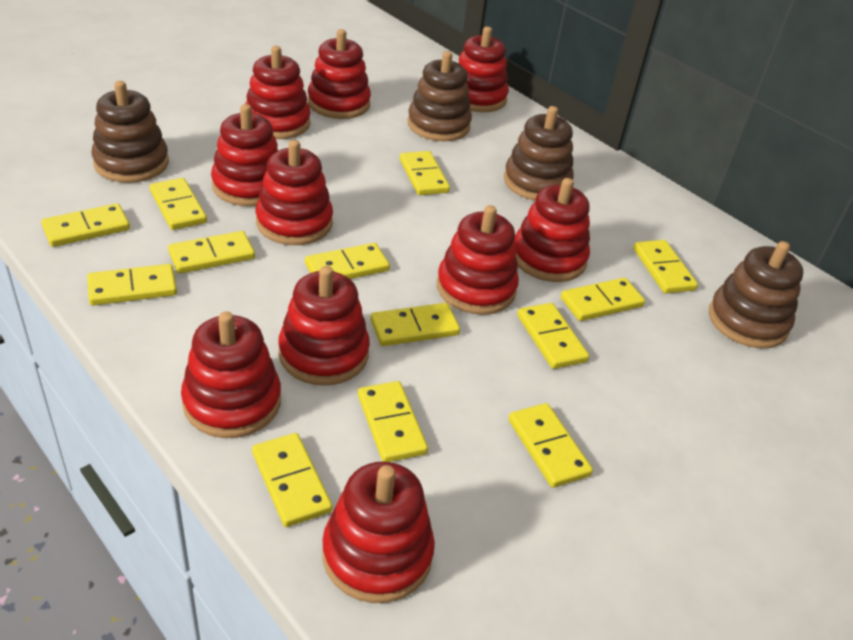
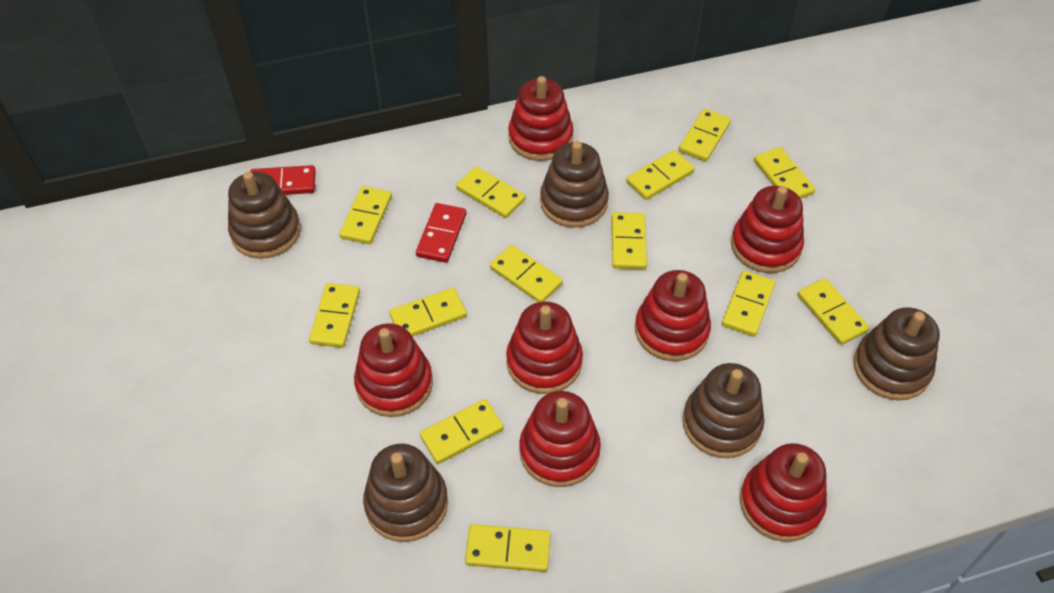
brown stacking toy: [91,81,169,183] [408,51,472,141] [504,106,574,200] [709,241,803,348] = 4 -> [228,172,301,259] [363,444,448,542] [540,141,609,228] [683,363,765,458] [854,307,940,400] = 5
red domino: none = 0 -> [250,165,316,195] [416,203,466,263] = 2
red stacking toy: [181,311,281,438] [211,104,279,206] [245,46,311,139] [256,140,333,245] [278,266,370,385] [308,29,371,119] [322,461,435,603] [437,205,519,315] [459,27,509,112] [514,178,590,282] = 10 -> [354,323,433,417] [506,301,583,394] [508,76,574,161] [520,391,601,487] [635,270,711,361] [731,186,804,273] [740,443,827,542] = 7

